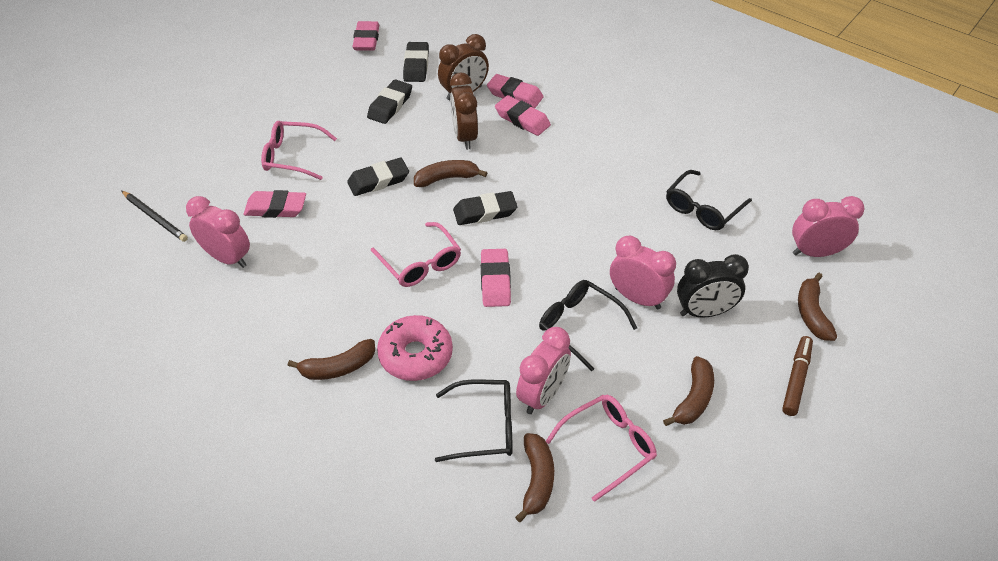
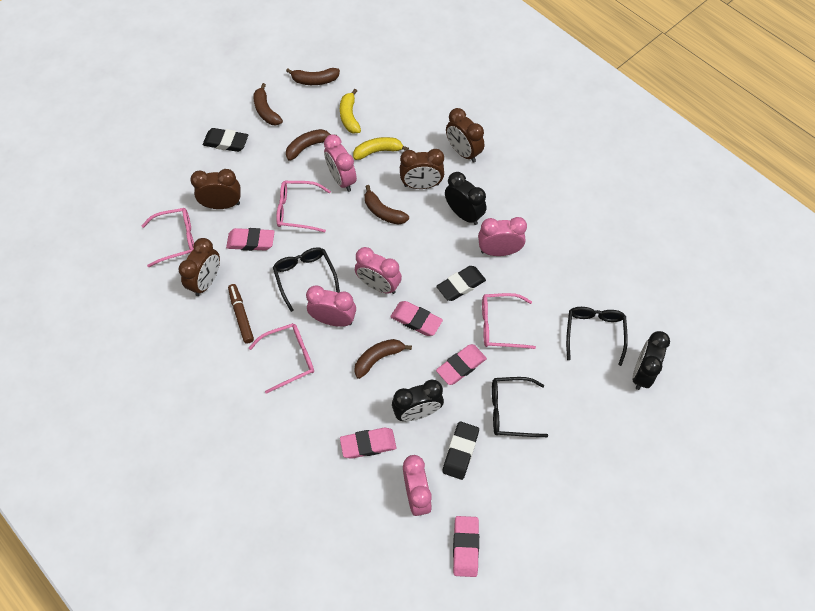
black clock: [677,254,749,318] = 1 -> [392,379,444,421] [445,172,486,225] [632,331,670,390] = 3
black eraser: [347,158,409,196] [367,79,412,124] [403,42,429,82] [453,191,517,225] = 4 -> [203,128,249,152] [436,266,486,301] [442,422,479,480] = 3
black pencil: [122,191,188,242] = 1 -> none = 0
brown clock: [438,34,489,100] [450,73,478,150] = 2 -> [178,238,220,296] [190,169,241,209] [400,149,444,189] [446,108,484,163] = 4
pink clock: [186,196,250,268] [516,327,571,414] [610,235,676,309] [792,196,865,257] = 4 -> [306,285,356,327] [324,134,357,192] [355,247,402,294] [403,455,432,516] [478,217,527,256] = 5
pink donut: [377,315,453,381] = 1 -> none = 0
pink glasses: [261,121,337,180] [371,222,461,287] [546,395,657,502] = 3 -> [141,208,194,267] [249,323,314,394] [276,181,331,233] [482,293,536,349] = 4
yellow banana: none = 0 -> [340,89,361,134] [353,137,409,160] = 2

